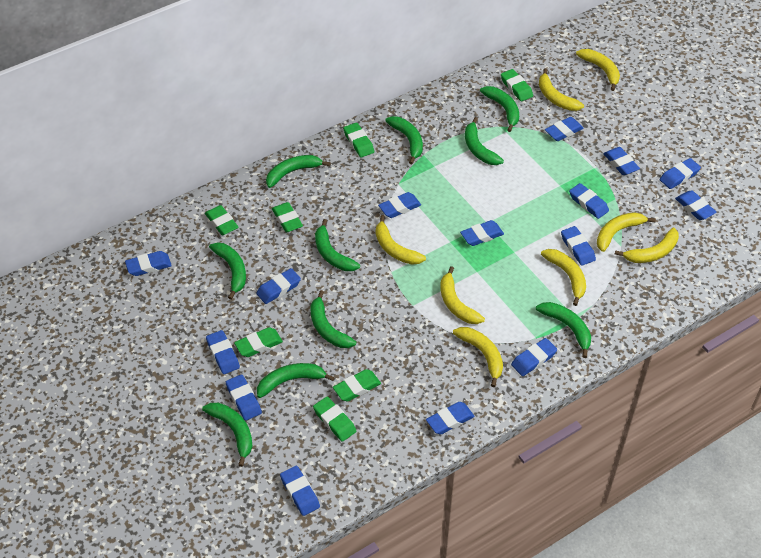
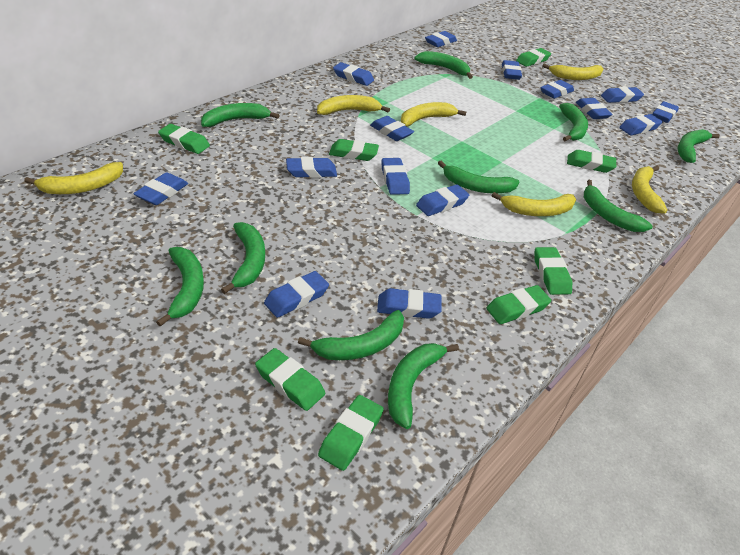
green eraser: [205,205,239,235] [234,327,283,357] [272,202,303,232] [313,397,356,442] [333,369,381,402] [343,123,374,157] [501,69,533,101] = 7 -> [158,124,210,154] [255,348,325,411] [318,395,384,471] [329,139,379,161] [487,285,551,324] [516,48,551,67] [534,247,572,295] [567,150,616,173] = 8
yellow banana: [376,215,426,265] [440,266,485,324] [453,327,503,387] [539,68,584,111] [541,249,586,306] [576,49,620,91] [597,212,656,252] [615,228,679,263] = 8 -> [24,162,123,194] [317,95,390,115] [401,102,466,126] [492,192,576,216] [542,64,603,80] [632,166,667,213] = 6

